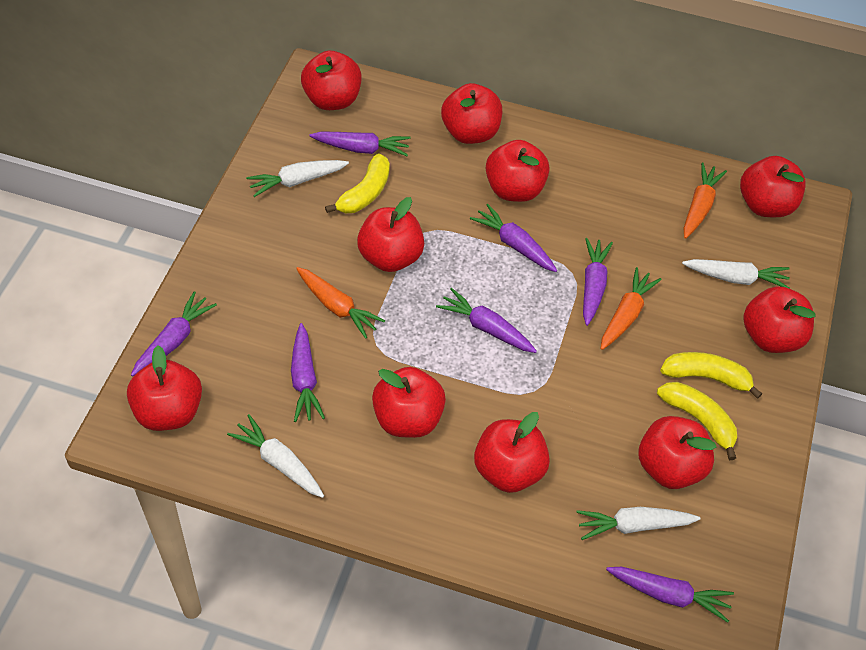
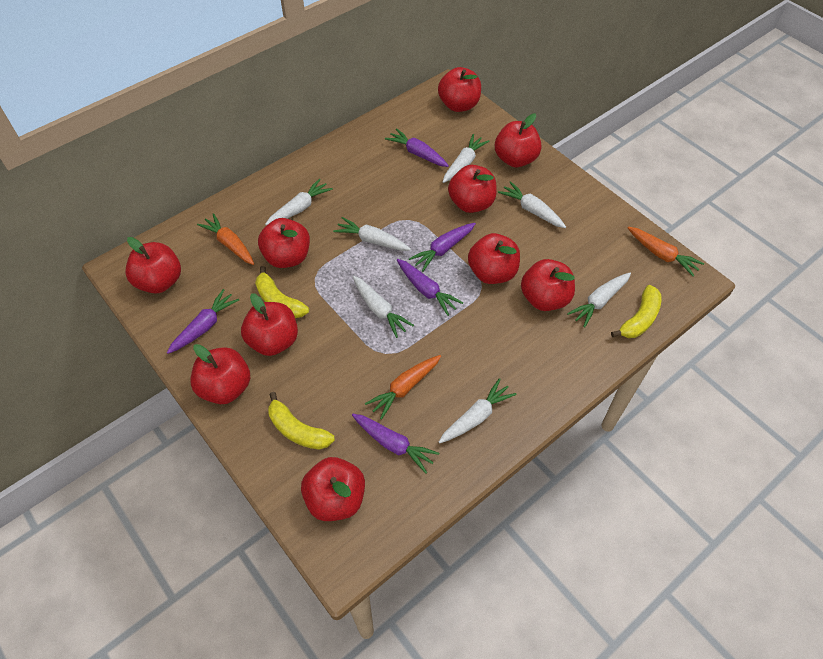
purple carrot: [131,291,217,376] [291,323,325,422] [310,132,411,156] [436,288,537,353] [470,204,557,272] [583,238,613,326] [606,567,734,623] = 7 -> [167,289,239,354] [352,414,439,473] [385,128,449,167] [397,259,463,316] [409,223,476,272] = 5
white carrot: [227,414,324,498] [246,160,349,197] [576,507,700,540] [682,259,790,289] = 4 -> [265,178,333,225] [333,217,411,251] [353,276,414,338] [439,378,517,443] [443,134,489,183] [498,181,566,228] [567,273,631,327] = 7

